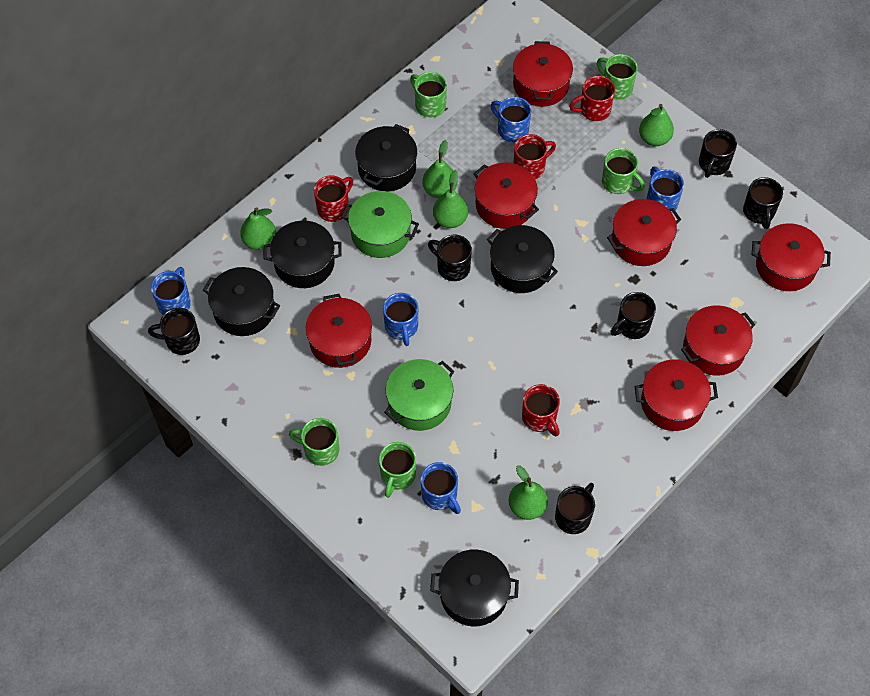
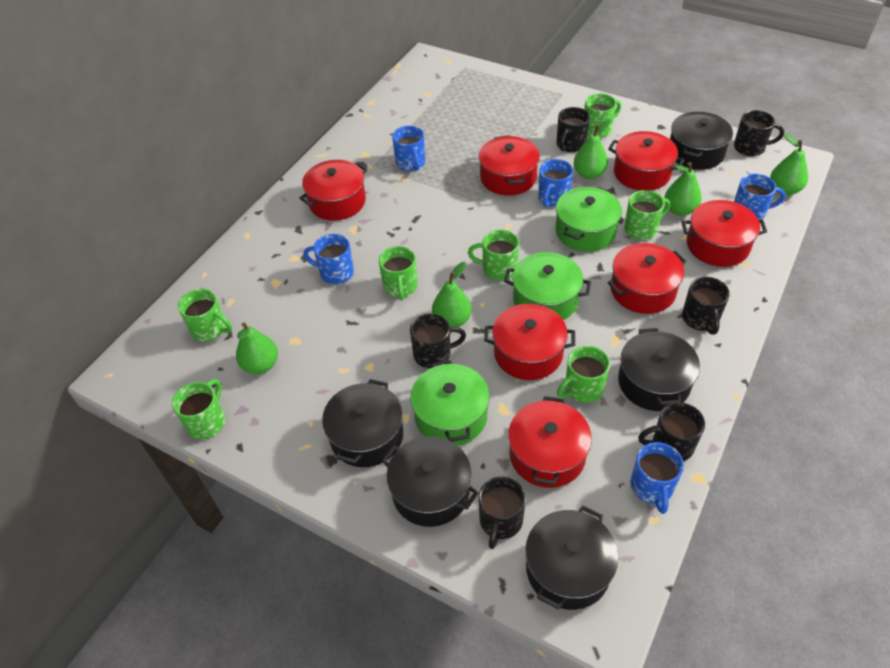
green mug: [289,418,339,466] [379,442,416,498] [410,72,447,117] [597,54,638,100] [602,148,645,194] = 5 -> [172,379,225,439] [178,289,232,342] [379,246,417,300] [468,230,519,281] [557,346,610,403] [584,93,621,138] [624,190,670,240] = 7
green pot: [341,191,419,258] [384,359,454,431] = 2 -> [410,360,490,446] [504,252,591,320] [555,187,622,252] = 3
red mug: [314,175,353,222] [514,134,556,179] [522,384,560,437] [569,76,615,121] = 4 -> none = 0

